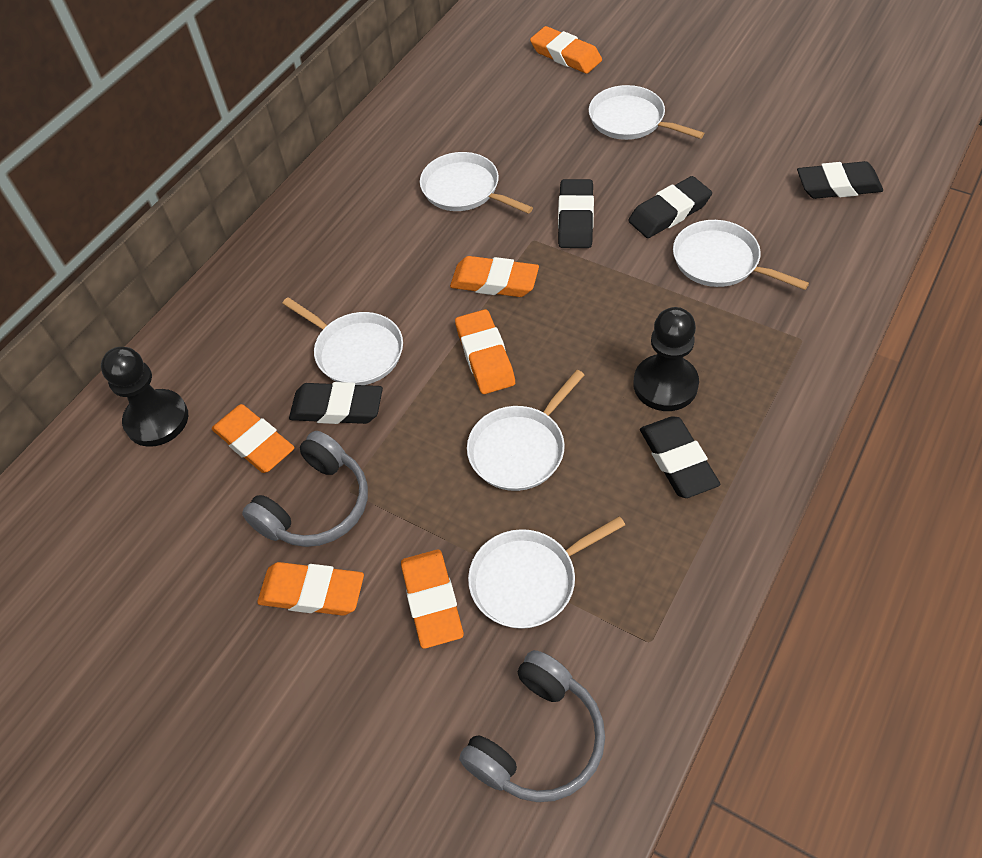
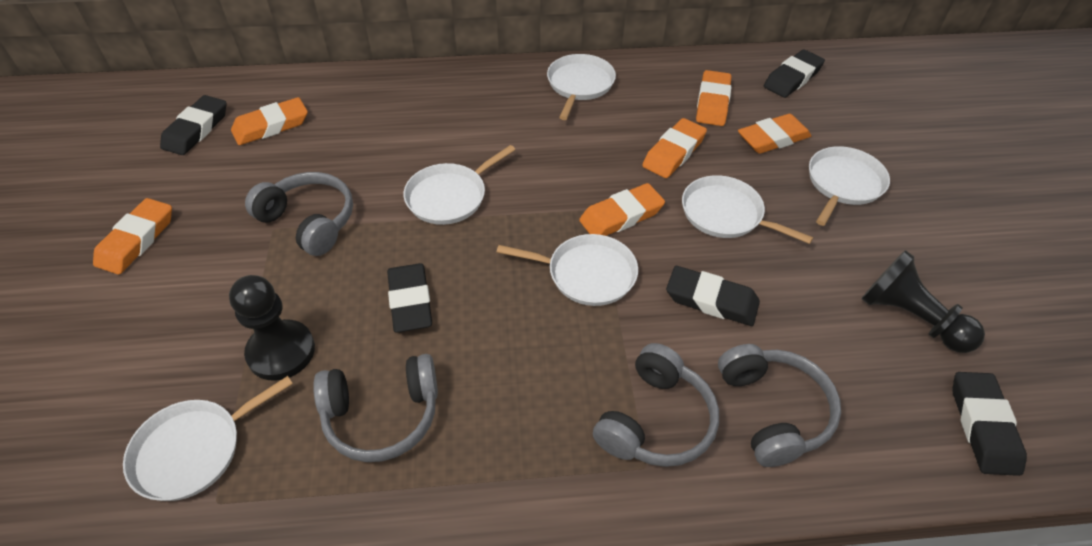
grey headphones: [242,431,368,547] [459,650,605,802] = 2 -> [245,172,353,256] [313,354,438,462] [593,343,719,467] [718,344,841,467] = 4

